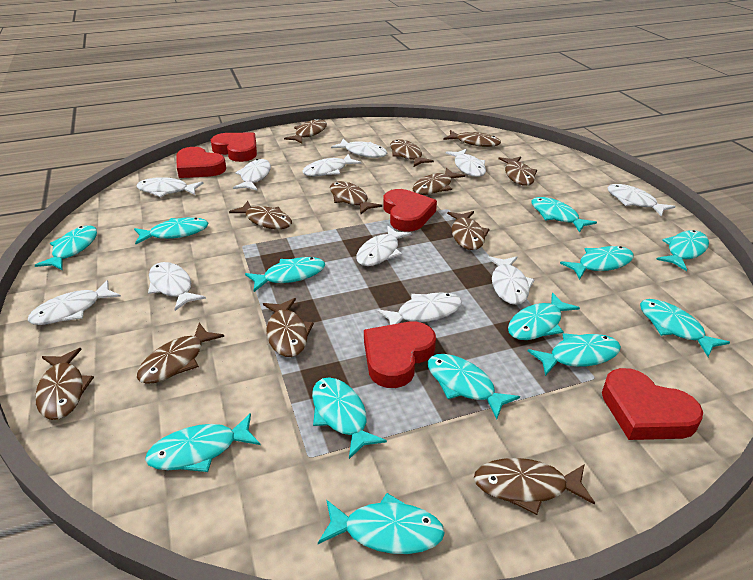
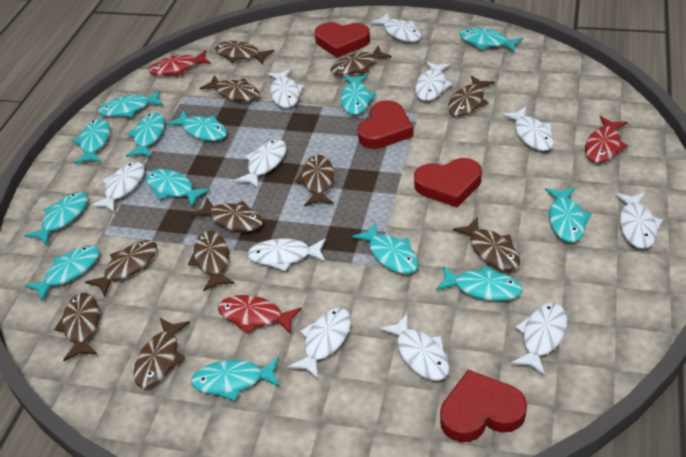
brown fish: [35,348,94,420] [137,323,224,384] [229,201,292,229] [263,298,314,357] [284,119,327,144] [330,181,382,215] [390,139,434,167] [412,168,465,195] [443,130,501,147] [447,211,490,250] [474,458,595,515] [499,156,537,186] = 12 -> [54,293,99,361] [85,240,157,297] [133,317,190,388] [188,231,235,292] [191,198,263,232] [200,75,260,102] [215,41,274,64] [295,155,334,207] [330,46,392,76] [448,75,495,116] [453,217,520,271] = 11
red fish: none = 0 -> [149,50,211,75] [218,295,302,334] [585,116,628,163] = 3
red heart: [176,147,226,178] [211,132,257,162] [364,322,436,388] [383,189,437,231] [602,368,703,440] = 5 -> [315,22,370,58] [358,100,414,149] [414,158,482,207] [440,370,527,442] = 4

